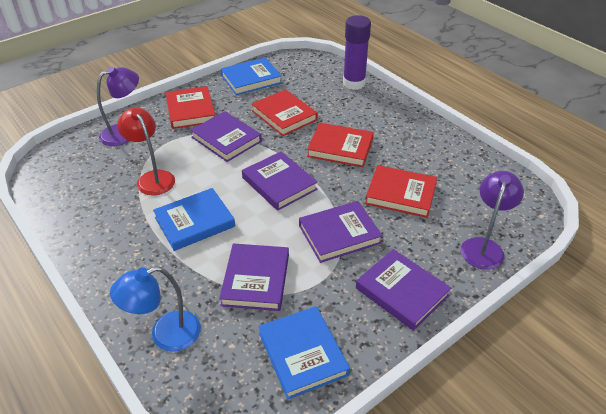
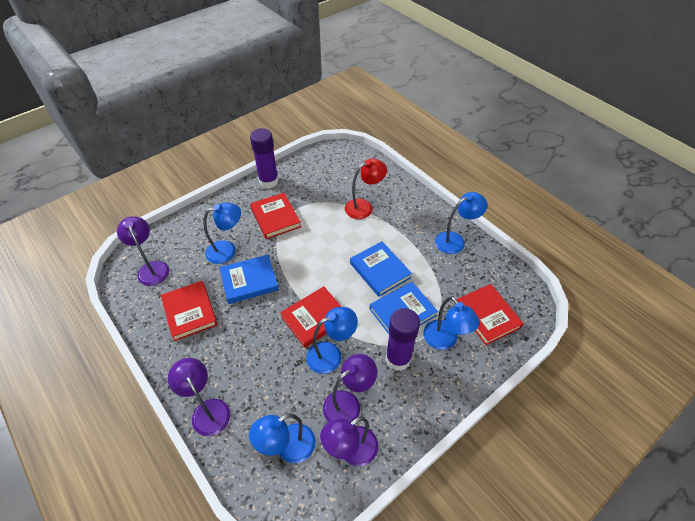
blue lamp: [110,266,201,352] = 1 -> [204,203,241,264] [249,413,316,463] [306,307,358,374] [423,296,480,350] [435,192,487,254] = 5
purple book: [190,111,262,162] [219,243,289,311] [242,151,318,211] [299,201,383,263] [356,249,451,331] = 5 -> none = 0
purple glue stick: [343,15,371,90] = 1 -> [250,128,279,188] [386,308,420,371] = 2
purple lamp: [97,67,139,146] [461,171,524,270] = 2 -> [117,216,169,286] [168,358,230,436] [320,417,378,466] [323,354,377,422] = 4

